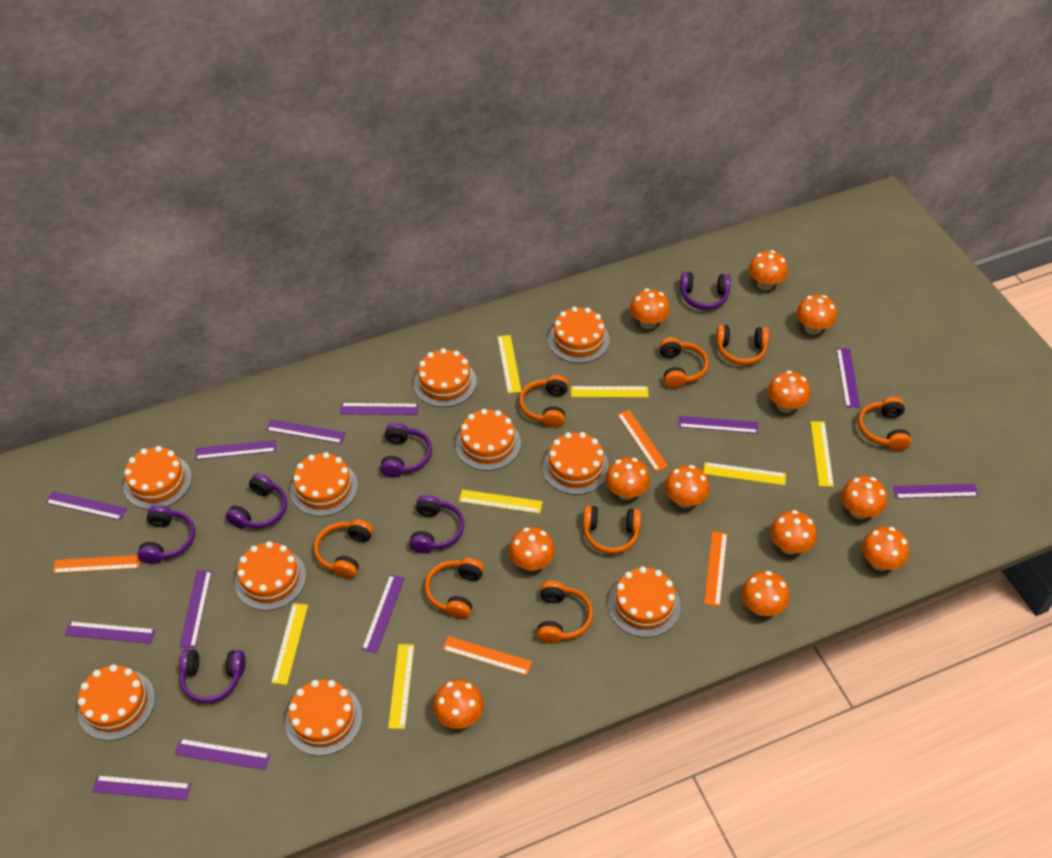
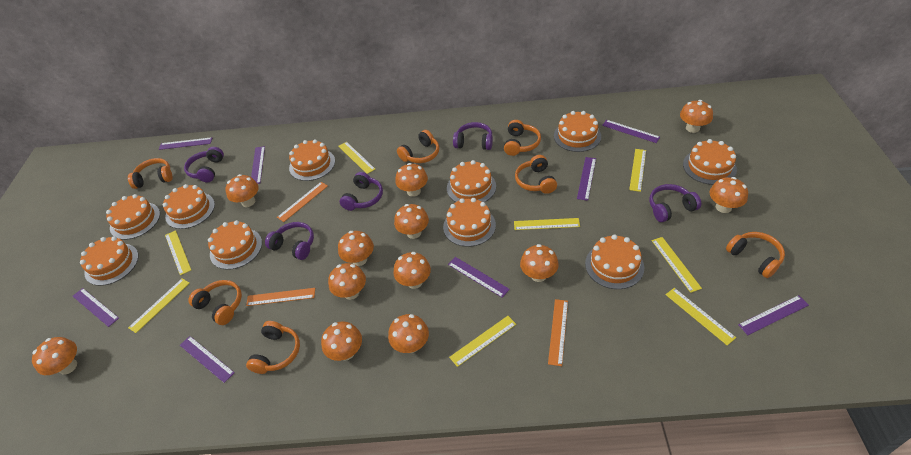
orange headphones: [314,520,373,579] [425,558,484,619] [519,375,568,428] [537,581,593,644] [583,505,641,554] [659,337,708,388] [716,325,769,365] [858,397,911,451] = 8 -> [128,158,172,189] [188,280,242,325] [246,321,300,374] [397,130,439,163] [504,120,541,156] [515,155,557,194] [726,232,785,278] = 7
orange ruler: [53,555,140,573] [442,636,532,676] [617,410,668,472] [704,531,727,607] = 4 -> [246,288,315,306] [277,182,328,222] [548,299,568,366] = 3
purple headphones: [137,505,195,564] [179,649,245,704] [226,473,287,529] [380,423,432,478] [409,495,464,553] [680,272,731,310] = 6 -> [184,147,224,182] [265,222,314,260] [340,172,383,211] [453,122,493,150] [649,184,701,222] = 5
purple ruler: [45,491,127,520] [65,621,155,644] [92,775,191,801] [175,739,270,770] [179,570,212,648] [195,440,276,460] [266,419,345,444] [340,403,419,415] [362,574,405,653] [679,416,758,434] [836,348,860,408] [893,484,978,499] = 12 -> [73,288,119,327] [159,137,212,150] [180,336,235,383] [251,146,265,184] [448,257,510,298] [577,157,596,201] [602,120,660,143] [738,295,809,335] = 8
yellow ruler: [271,603,308,685] [388,644,414,729] [459,490,543,514] [497,335,521,394] [571,386,649,398] [704,462,786,485] [811,421,834,487] = 7 -> [128,278,190,333] [165,230,191,275] [339,142,375,174] [449,316,516,367] [514,218,580,230] [629,149,646,192] [652,237,702,293] [665,288,736,345] = 8

